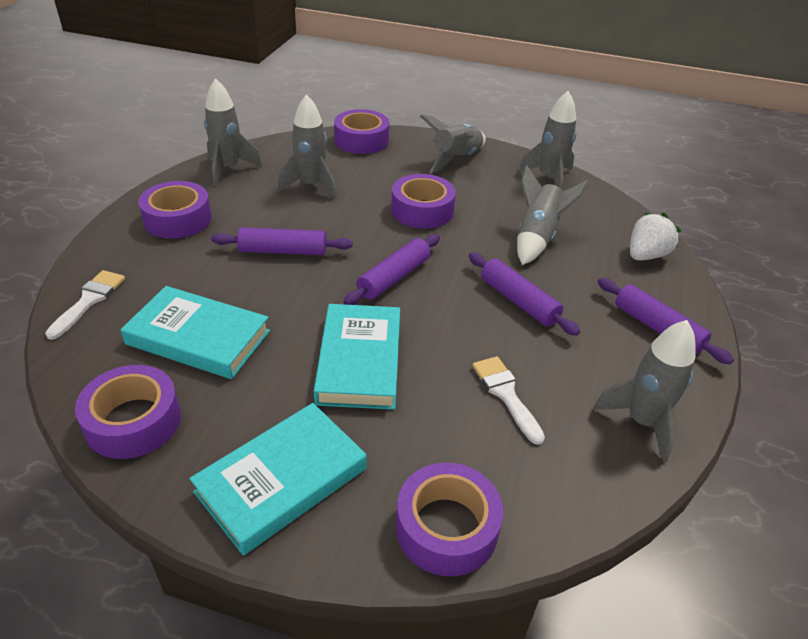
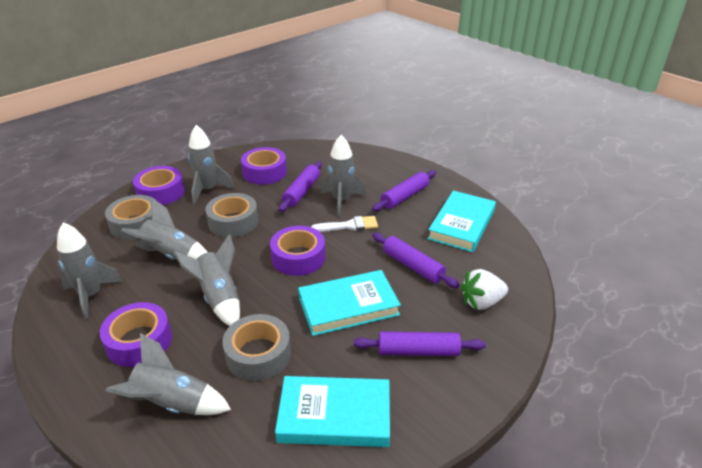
grey tape: none = 0 -> [105,195,155,240] [205,193,258,238] [222,314,291,381] = 3
purple tape: [75,365,181,459] [138,181,212,239] [334,109,389,154] [391,174,456,229] [396,463,503,576] = 5 -> [100,302,172,367] [133,166,185,205] [241,147,287,185] [270,226,325,276] = 4
white brush: [45,270,125,340] [472,356,545,445] = 2 -> [311,216,378,232] = 1

